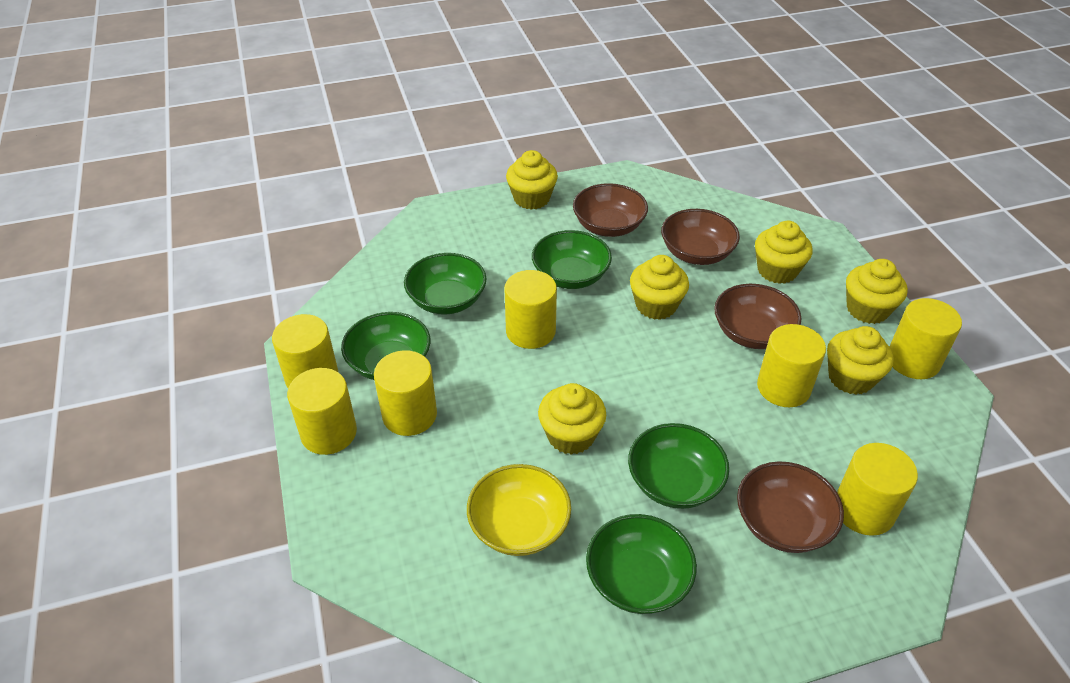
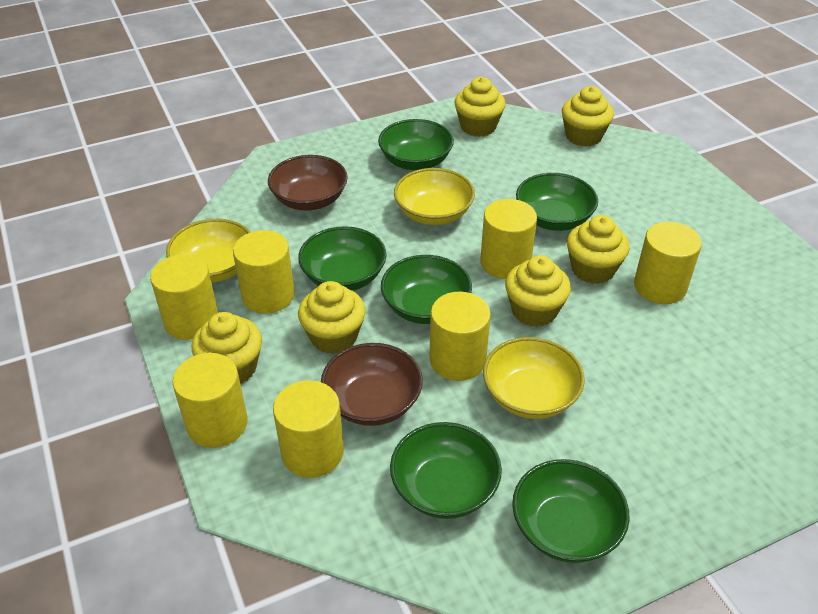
brown bowl: [573,183,648,237] [661,209,740,265] [714,284,802,349] [737,461,844,553] = 4 -> [268,155,348,210] [321,343,423,426] = 2
green bowl: [341,312,430,380] [404,253,487,314] [532,230,612,289] [586,514,697,614] [628,423,729,509] = 5 -> [298,226,387,291] [378,119,454,170] [381,255,472,324] [390,422,502,519] [512,459,630,563] [516,173,598,231] = 6
yellow bowl: [467,464,571,556] = 1 -> [166,219,250,283] [394,168,475,225] [483,337,585,419] = 3

